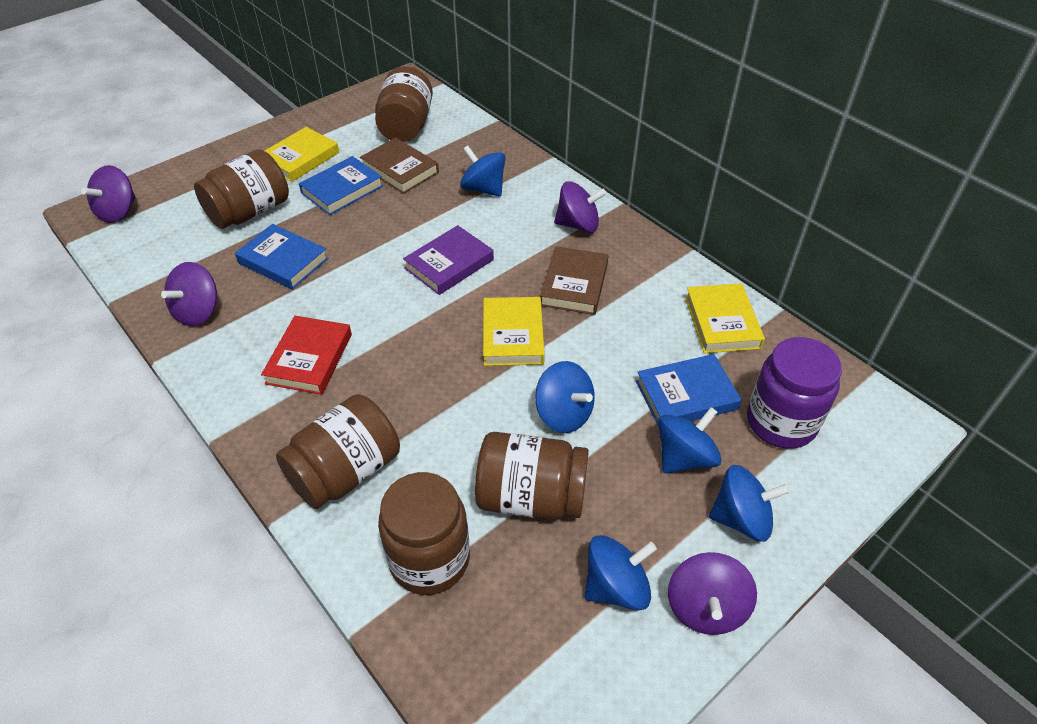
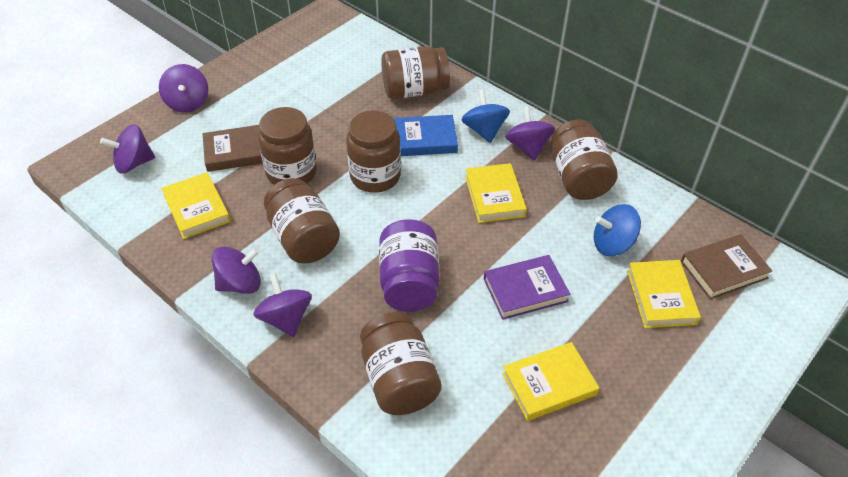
blue book: [235,224,329,290] [299,156,383,215] [636,354,742,427] = 3 -> [394,115,458,156] = 1
blue spinning top: [460,145,506,197] [535,361,595,433] [585,535,657,611] [658,407,721,473] [709,465,790,542] = 5 -> [462,90,510,143] [594,204,641,256] = 2
brown jar: [194,150,289,229] [276,394,400,509] [375,66,433,142] [378,472,470,595] [475,432,589,520] = 5 -> [258,107,317,185] [264,178,340,263] [346,110,401,193] [360,312,442,415] [381,46,450,99] [551,119,618,200] = 6
purple spinning top: [81,165,136,223] [161,262,217,326] [554,181,607,233] [668,552,757,635] = 4 -> [100,124,155,173] [159,64,208,113] [212,246,261,294] [253,274,312,337] [505,106,555,161] = 5
red book: [261,316,352,395] = 1 -> none = 0
yellow book: [265,127,339,182] [483,297,545,366] [685,283,765,353] = 3 -> [161,172,230,239] [465,163,527,223] [502,342,599,421] [627,260,701,328] = 4

